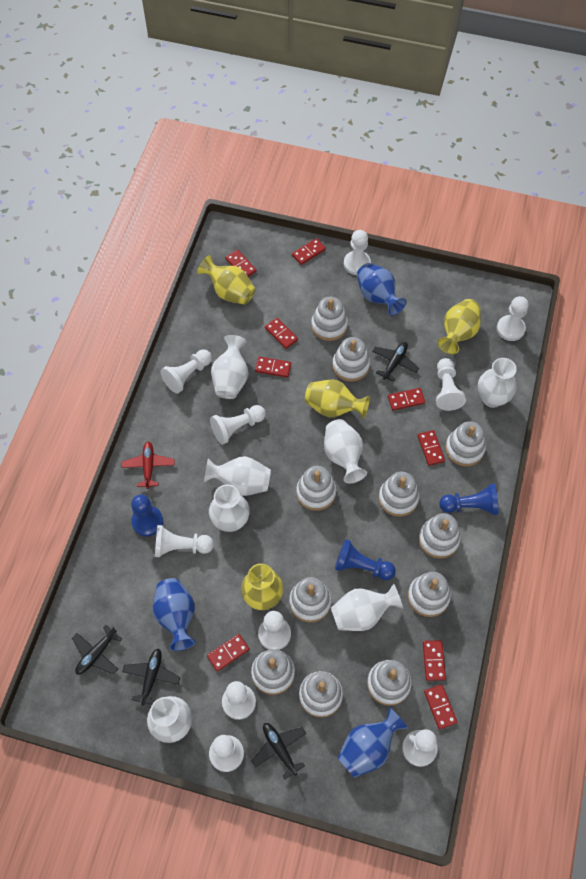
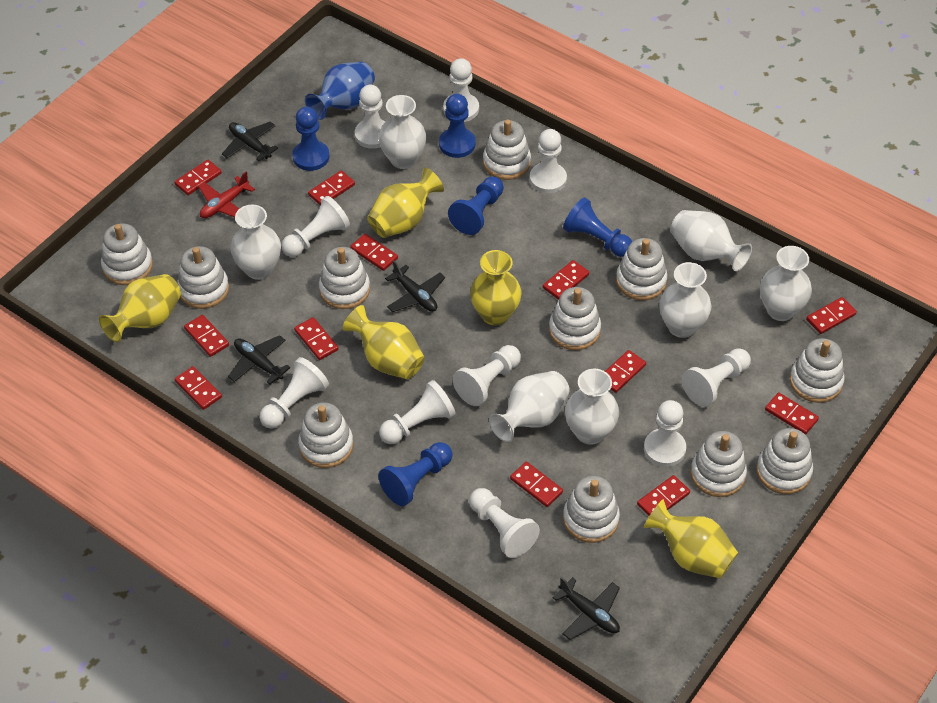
blue pawn: [131,494,163,536] [335,539,396,580] [439,484,499,515] = 3 -> [292,107,330,171] [379,442,453,506] [439,94,476,158] [448,176,504,235] [563,197,632,257] = 5
blue vase: [152,578,196,651] [337,707,408,778] [357,263,407,316] = 3 -> [305,62,375,120] = 1
red domino: [207,634,249,672] [225,250,256,277] [255,357,291,378] [265,318,298,349] [292,238,326,265] [388,388,425,411] [417,430,445,466] [423,640,446,681] [424,684,457,730] = 9 -> [174,160,222,195] [175,366,222,410] [184,315,229,357] [294,317,339,360] [308,170,355,205] [350,234,398,271] [510,462,563,507] [543,260,589,300] [605,350,646,393] [637,475,690,516] [765,393,819,435] [806,297,857,334] = 12
yellow vase: [197,255,256,305] [241,563,283,610] [305,380,370,419] [438,299,481,354] = 4 -> [99,274,181,342] [343,305,425,379] [367,168,444,238] [470,250,522,325] [643,499,738,579] = 5

